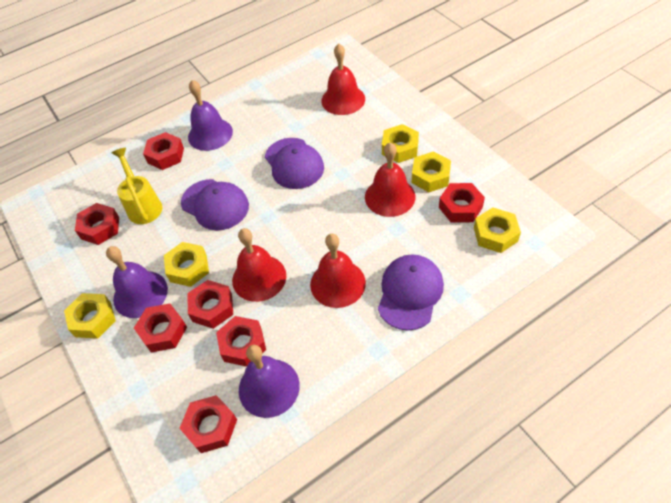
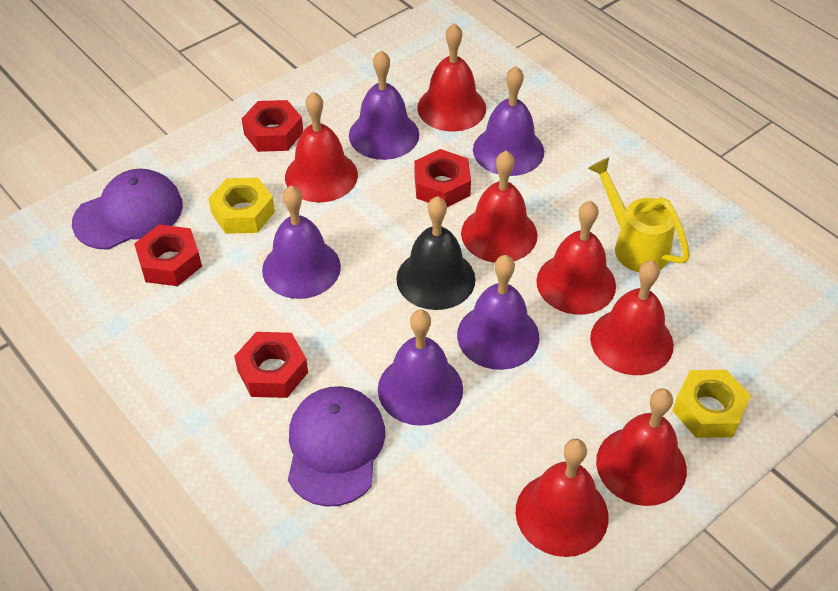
black bell: none = 0 -> [396,196,476,310] = 1
purple bell: [106,246,168,318] [188,80,233,151] [239,345,300,418] = 3 -> [262,185,341,299] [349,50,419,160] [378,309,463,426] [457,255,539,370] [473,66,544,176] = 5
purple cap: [181,179,249,230] [265,138,324,189] [378,254,444,331] = 3 -> [72,169,183,250] [288,386,385,507] = 2
red bell: [232,228,286,302] [310,234,366,308] [321,44,365,115] [365,142,415,217] = 4 -> [285,92,358,203] [417,23,486,132] [461,151,538,263] [516,439,608,557] [536,201,616,315] [590,260,674,375] [596,389,687,506] = 7
red nut: [75,203,119,245] [134,303,187,352] [143,132,184,170] [179,395,237,453] [187,280,233,329] [216,316,266,367] [439,183,485,222] = 7 -> [134,225,202,286] [234,332,308,398] [242,100,303,152] [414,149,471,207] = 4
yellow nut: [64,293,116,339] [164,242,209,287] [382,124,419,163] [412,151,451,192] [474,207,521,253] = 5 -> [208,177,275,234] [672,370,751,438] = 2

